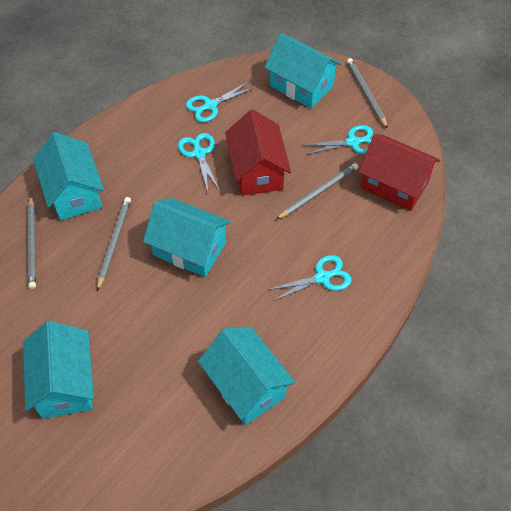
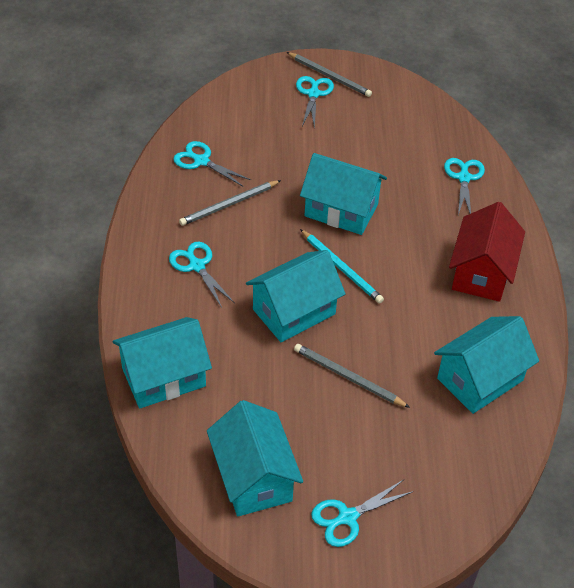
grey pencil: [28,196,36,289] [97,197,131,291] [276,163,358,220] [347,58,388,129] = 4 -> [179,180,281,226] [287,52,372,97] [294,344,410,408] = 3
red house: [225,109,291,196] [358,134,440,211] = 2 -> [449,202,525,302] = 1
turquoise pencil: none = 0 -> [300,229,384,304] = 1
turquoise scissors: [178,133,220,192] [186,81,254,122] [267,255,351,301] [304,125,373,155] = 4 -> [169,242,235,308] [173,141,251,187] [296,76,334,129] [311,480,414,547] [444,158,485,215] = 5

